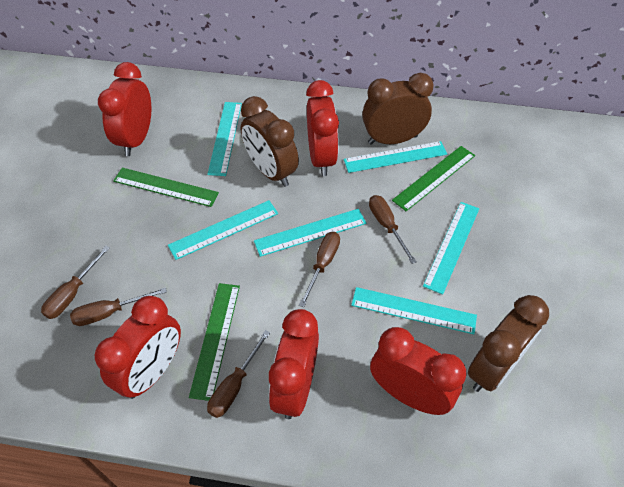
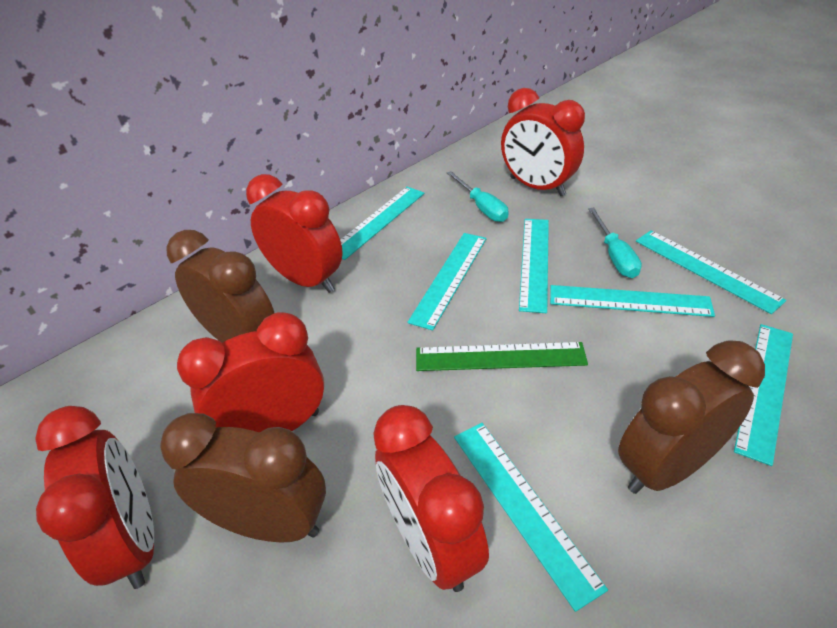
brown screwdriver: [41,246,110,319] [70,287,167,326] [207,330,270,418] [299,232,340,307] [369,195,417,264] = 5 -> none = 0
green ruler: [113,168,219,207] [189,283,240,401] [392,146,475,211] = 3 -> [416,342,588,371] = 1
turquoise ruler: [168,200,278,260] [207,102,242,176] [254,209,366,257] [344,141,447,173] [351,287,477,334] [423,202,479,295] = 6 -> [340,187,425,260] [407,233,487,330] [454,423,608,612] [519,219,549,313] [550,285,715,317] [636,230,787,314] [734,324,793,466] = 7
turquoise screwdriver: none = 0 -> [447,171,509,222] [588,208,642,278] = 2

